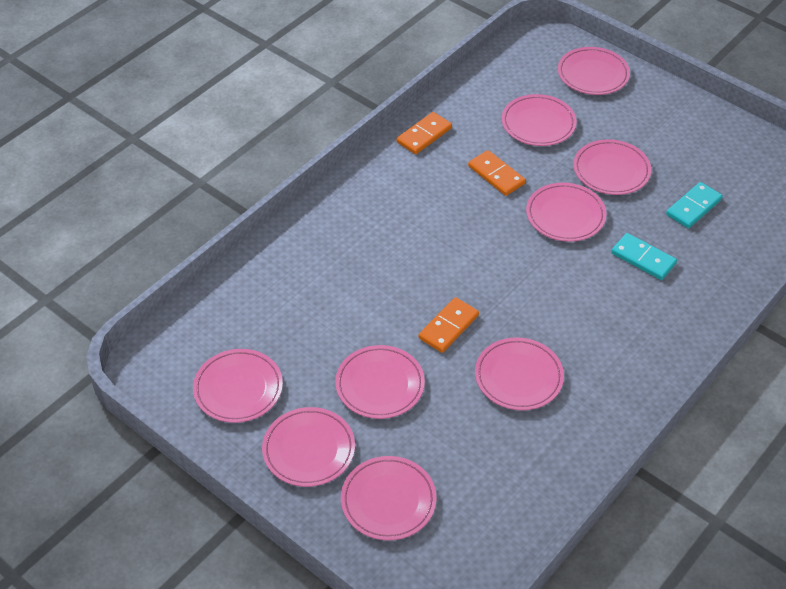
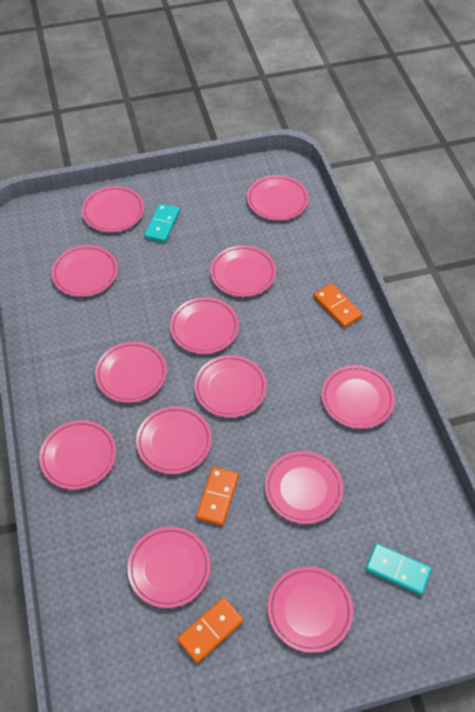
pink plate: [193,349,283,423] [262,407,355,487] [335,345,425,419] [341,456,437,540] [475,337,564,410] [502,94,577,146] [526,183,606,242] [558,47,630,95] [573,139,651,195] = 9 -> [39,420,116,490] [52,245,118,297] [82,186,144,232] [95,342,167,403] [127,527,211,608] [136,406,212,474] [170,297,239,354] [194,355,267,418] [210,245,276,297] [247,175,309,220] [265,451,343,524] [268,566,353,653] [321,365,395,429] = 13

